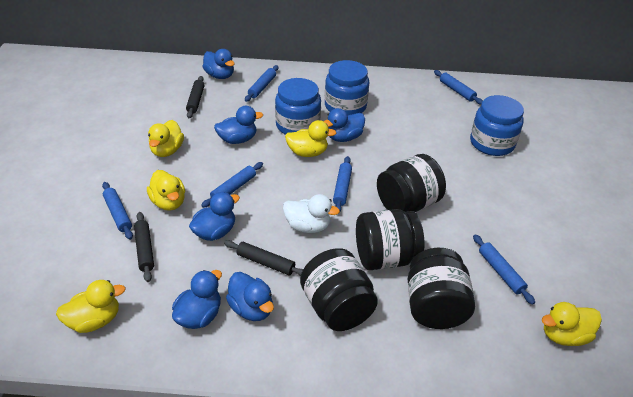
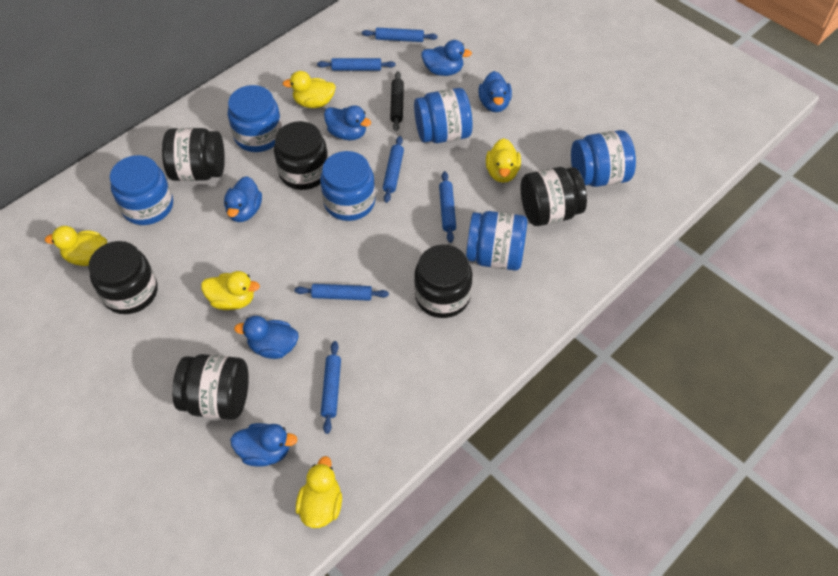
black jar: [300,248,378,331] [356,209,425,270] [377,154,446,212] [408,248,475,329] = 4 -> [88,241,158,314] [162,128,225,181] [172,354,249,420] [274,121,328,190] [414,245,472,318] [520,167,587,226] = 6
black rolling pin: [134,212,154,282] [186,76,204,118] [224,240,303,276] = 3 -> [390,71,404,131] = 1
blue jar: [275,78,321,135] [325,60,369,115] [470,95,524,156] = 3 -> [110,155,173,225] [228,85,282,152] [320,151,376,221] [414,88,472,143] [466,211,527,271] [571,130,636,187] = 6
white duck: [283,194,340,233] = 1 -> none = 0

